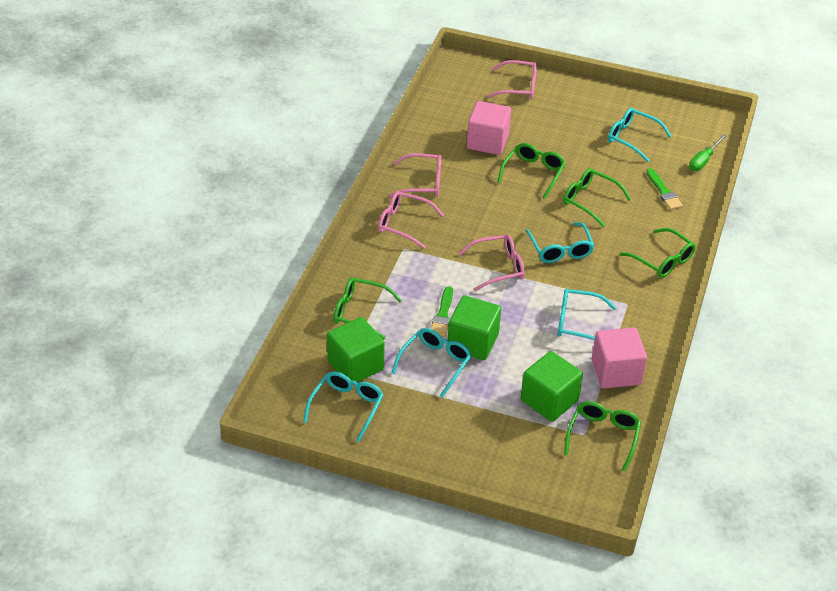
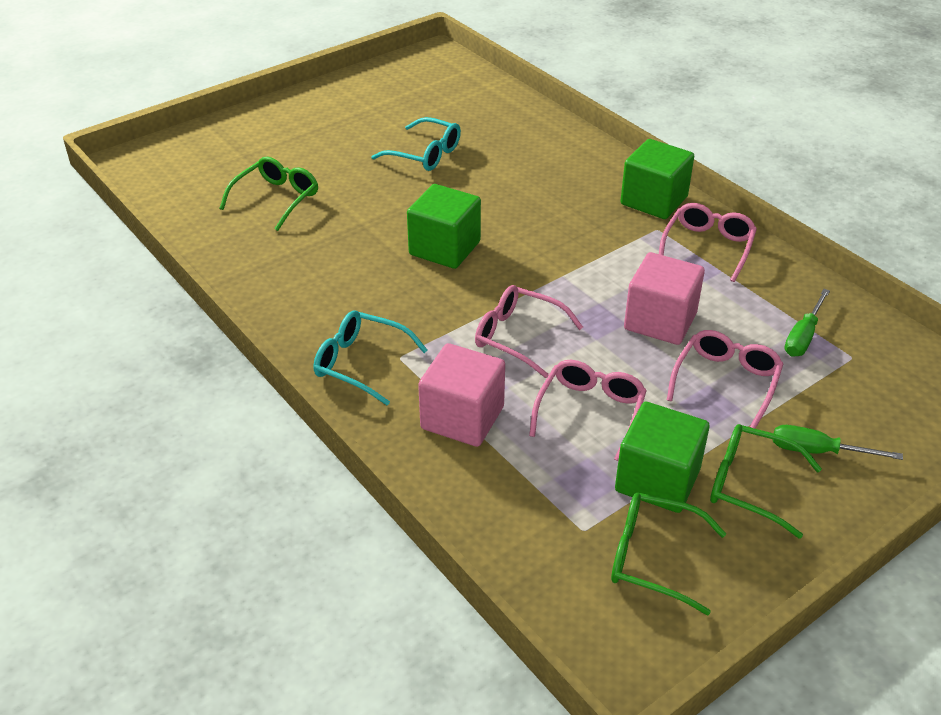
green brush: [431,286,453,336] [646,168,683,210] = 2 -> none = 0
green glasses: [333,277,402,339] [497,143,566,199] [563,168,632,227] [564,401,641,472] [620,228,696,278] = 5 -> [219,157,318,231] [611,493,726,615] [710,424,822,539] = 3
green screwdriver: [689,134,727,171] = 1 -> [773,425,903,460] [784,289,830,357] = 2
turquoise glasses: [303,371,384,442] [392,328,472,398] [525,222,594,263] [558,289,616,341] [608,108,671,162] = 5 -> [314,310,428,406] [371,117,461,171] = 2

